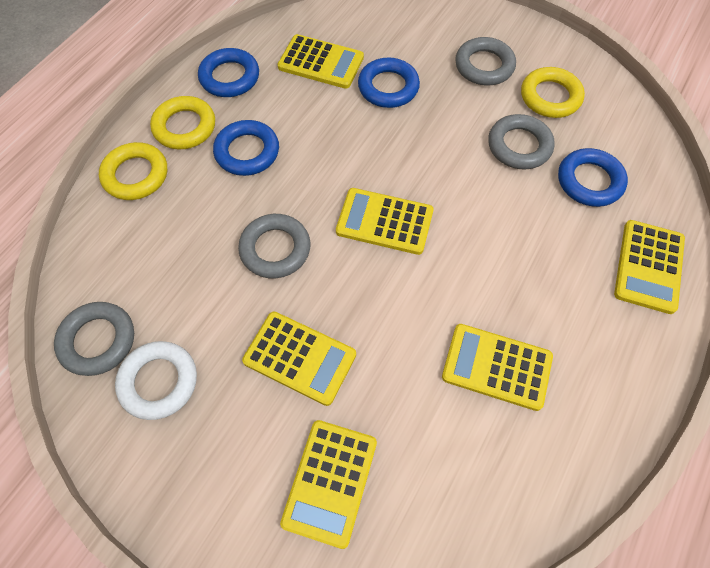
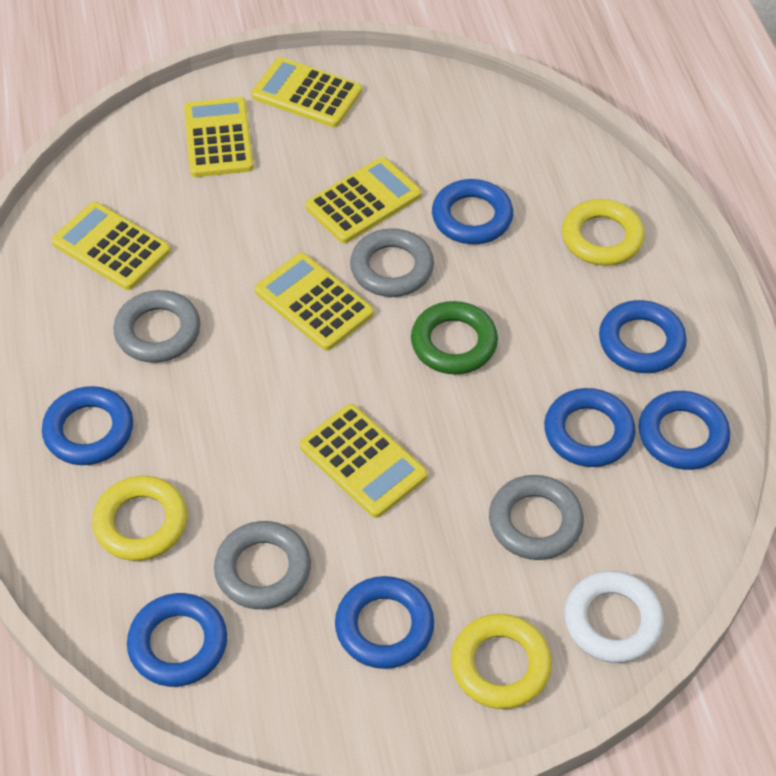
blue ring: [198,48,259,97] [213,120,279,176] [358,57,420,108] [558,148,628,207] = 4 -> [42,386,133,465] [127,593,227,687] [335,576,434,669] [432,179,513,244] [544,388,636,467] [599,300,687,373] [639,391,730,470] = 7
green ring: none = 0 -> [411,301,498,374] = 1

